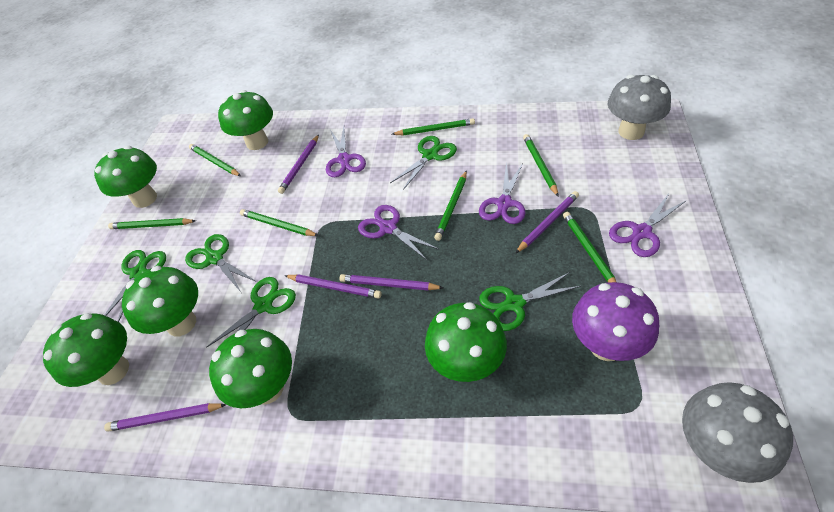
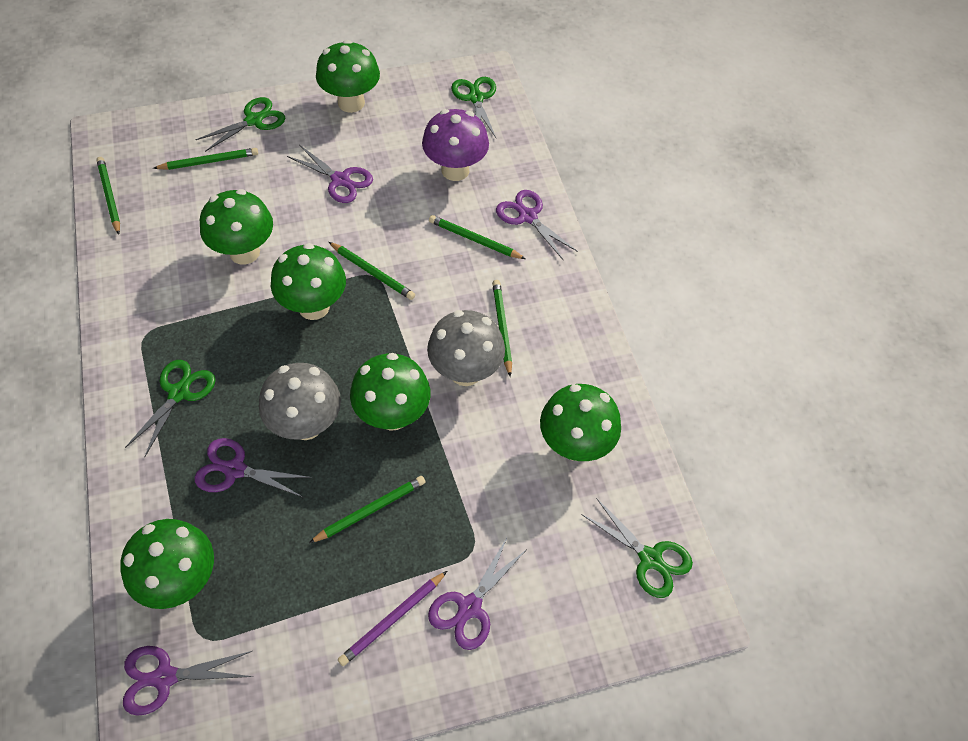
green pencil: [108,218,196,229] [189,144,241,176] [240,209,319,236] [392,118,475,135] [434,170,467,241] [523,134,559,197] [563,212,616,283] = 7 -> [96,157,120,235] [153,148,258,170] [309,476,425,543] [329,242,415,300] [429,215,526,259] [492,280,512,377] = 6
green scissors: [105,250,166,322] [185,234,257,292] [206,277,296,348] [390,136,457,190] [479,272,581,331] = 5 -> [125,360,216,456] [195,97,285,152] [451,77,496,138] [581,498,693,598] = 4
purple pencil: [104,403,226,432] [278,135,319,194] [284,274,382,299] [339,274,444,290] [515,191,579,254] = 5 -> [338,571,447,666] = 1
purple scissors: [326,127,366,177] [358,205,440,260] [479,162,526,224] [609,192,687,257] = 4 -> [123,646,253,716] [195,438,312,498] [287,145,373,203] [428,536,527,650] [496,190,578,260] = 5

